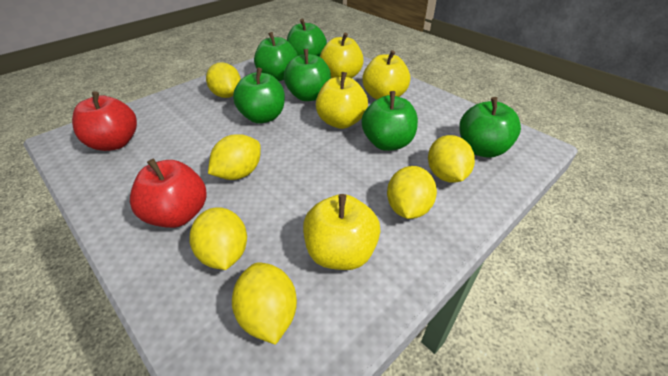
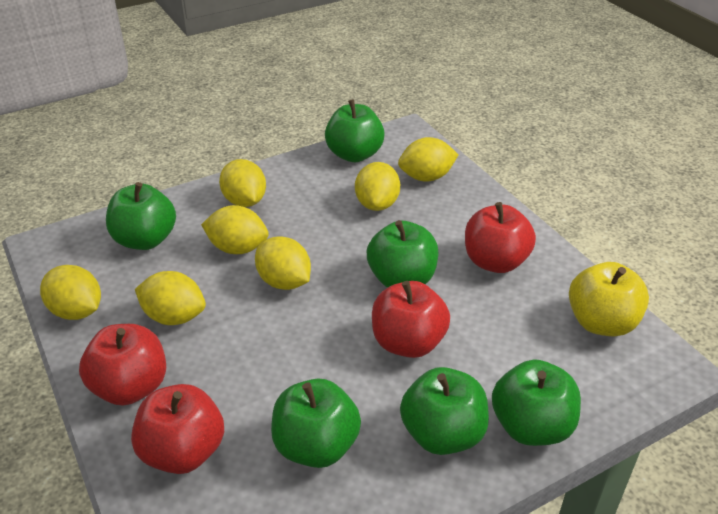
red apple: [72,91,137,151] [130,159,207,228] = 2 -> [79,324,166,405] [131,384,224,474] [372,281,450,358] [465,202,536,273] = 4
yellow apple: [303,194,381,270] [316,72,368,129] [320,33,364,78] [362,50,410,100] = 4 -> [569,262,649,337] = 1
yellow lemon: [190,207,247,270] [206,62,241,98] [208,134,261,180] [232,262,297,345] [387,166,437,219] [428,135,475,183] = 6 -> [40,265,101,320] [135,271,206,325] [201,205,269,254] [219,159,266,207] [255,236,311,290] [355,162,400,211] [398,137,459,182] = 7

